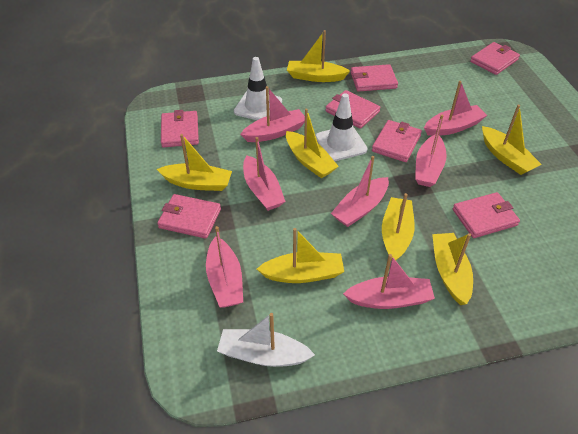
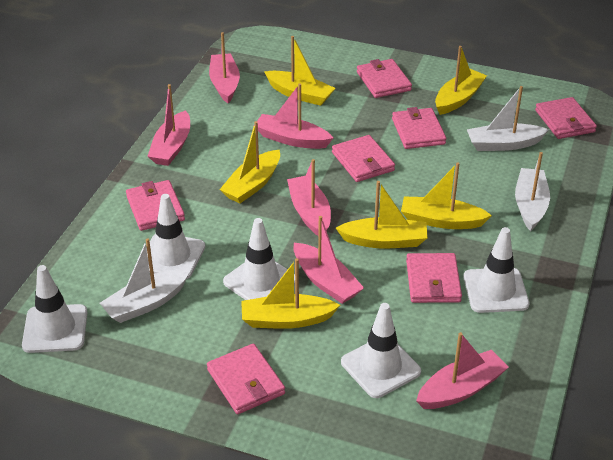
pink boat: [206,226,243,308] [240,86,305,142] [243,137,286,211] [331,156,389,227] [343,254,435,309] [415,115,447,187] [424,81,487,136] = 7 -> [148,84,190,166] [209,32,240,103] [254,83,333,149] [287,159,331,236] [294,216,364,304] [416,332,509,409] = 6
white boat: [217,313,315,367] = 1 -> [100,238,190,323] [467,86,549,151] [515,152,550,231] = 3
white traffic cone: [234,57,282,120] [315,93,368,161] = 2 -> [22,265,87,353] [146,194,205,279] [223,218,295,300] [341,303,421,398] [463,227,529,313] = 5
yellow boat: [157,134,232,191] [257,228,344,283] [286,109,339,178] [287,30,350,82] [382,193,415,261] [432,233,473,305] [482,105,542,175] = 7 -> [220,121,280,203] [241,258,340,329] [264,36,336,106] [336,181,428,248] [401,162,492,229] [435,46,487,115] = 6

